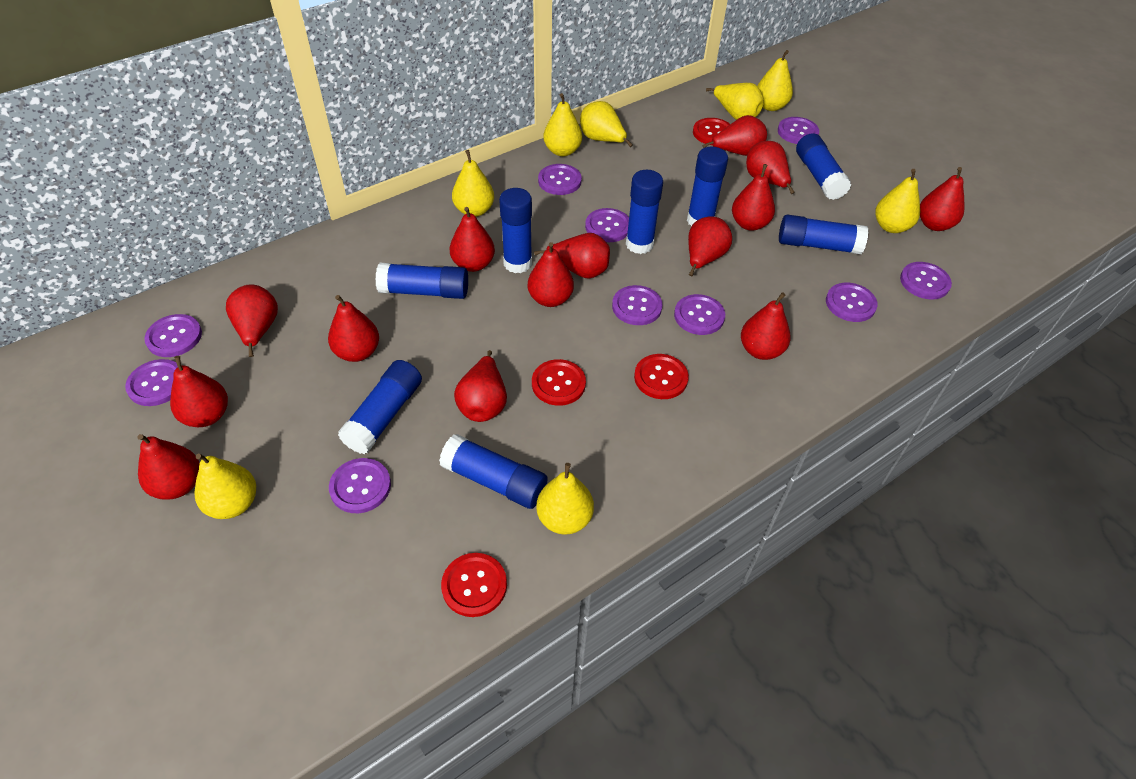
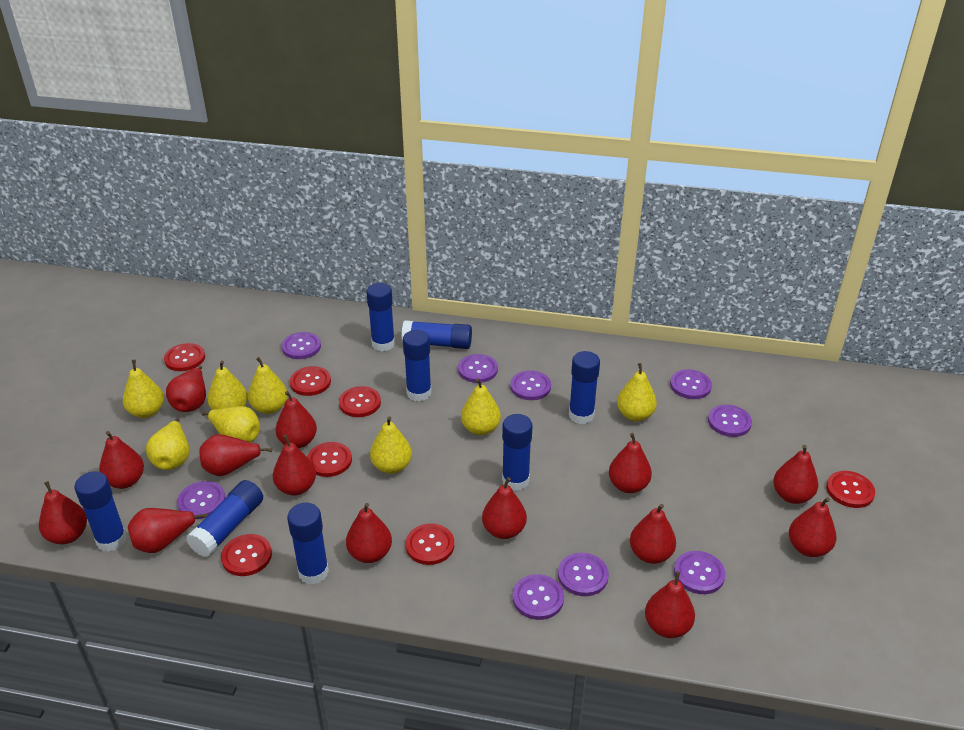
purple button: [125,359,178,406] [144,314,202,357] [329,458,391,513] [538,164,582,195] [585,208,629,242] [612,285,663,325] [674,294,725,335] [778,117,819,144] [826,283,878,322] [900,262,952,300] = 10 -> [177,481,226,519] [281,332,321,359] [458,354,498,383] [510,370,551,400] [513,574,564,620] [558,553,609,596] [670,369,712,399] [674,551,725,594] [708,405,752,437] = 9
red button: [441,553,507,617] [532,359,586,406] [634,354,689,399] [693,118,730,145] = 4 -> [164,343,205,371] [221,534,272,576] [290,366,331,396] [307,442,352,477] [339,386,381,417] [406,523,454,565] [826,471,875,508] = 7

